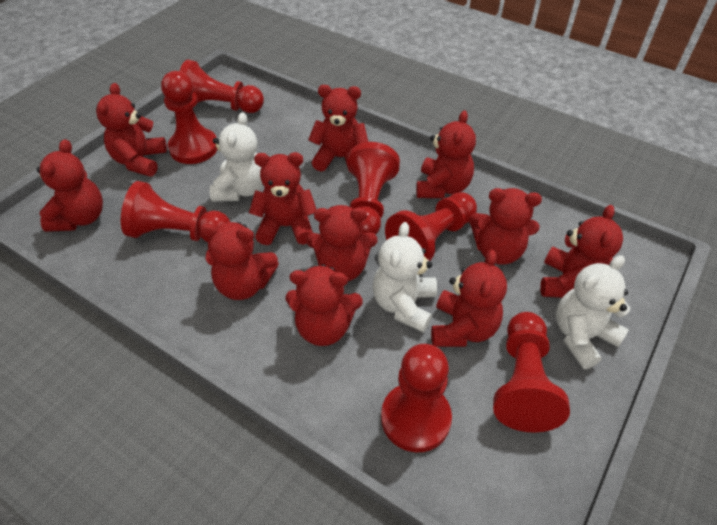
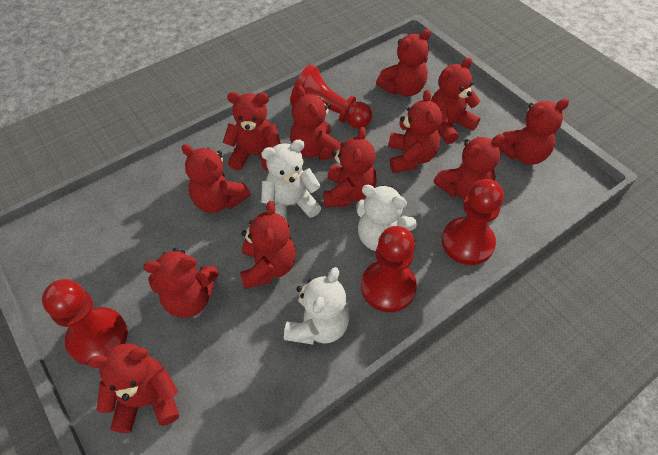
red pawn: [121,181,230,242] [161,71,217,164] [180,60,264,113] [347,142,400,235] [381,344,452,452] [385,192,477,261] [493,312,570,433] = 7 -> [42,279,128,365] [290,65,372,129] [361,226,417,312] [442,179,504,265] = 4
red teddy bear: [37,139,103,232] [96,83,167,177] [200,222,279,300] [249,152,317,245] [286,264,363,346] [306,205,377,281] [308,85,368,173] [416,111,476,198] [431,250,507,347] [469,188,542,264] [540,205,623,298] = 11 -> [88,343,179,433] [143,248,218,318] [182,144,250,213] [223,92,281,171] [240,201,296,289] [290,85,341,160] [323,127,376,207] [376,29,431,97] [388,90,442,173] [431,57,480,144] [434,134,505,200] [498,99,569,165] = 12

